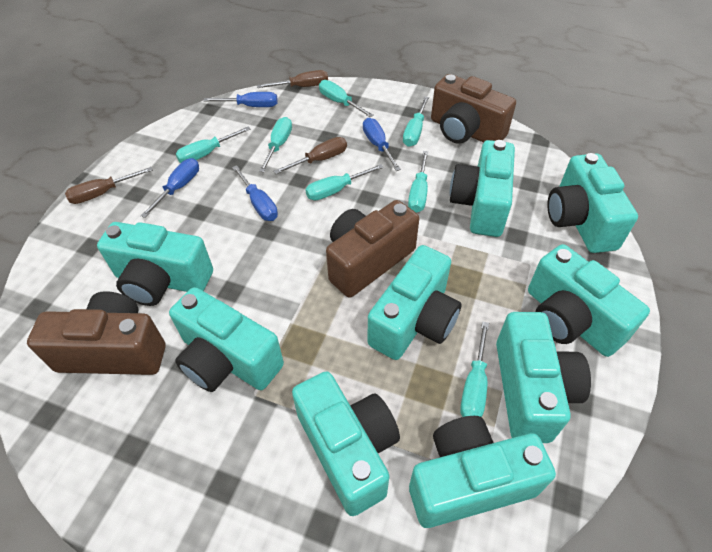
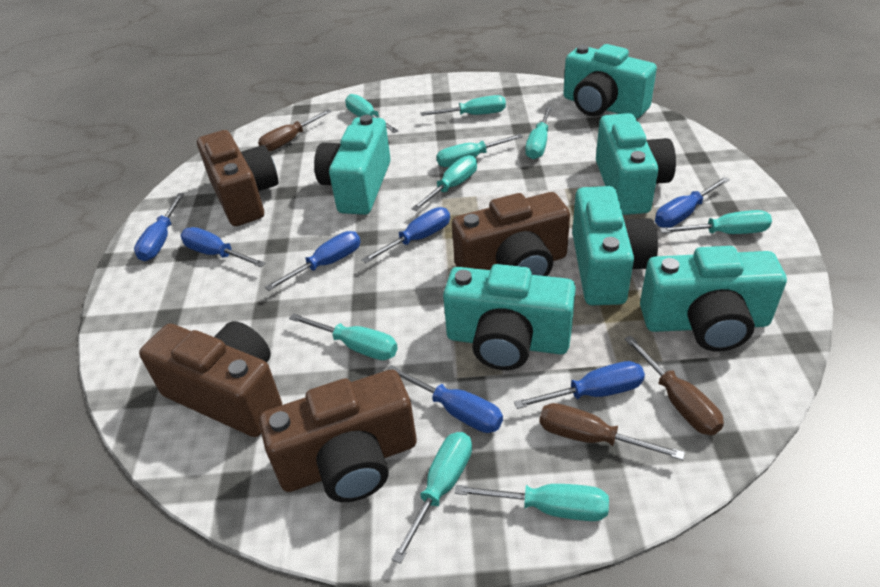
blue screwdriver: [141,158,199,218] [203,92,277,107] [232,165,278,221] [363,118,401,171] = 4 -> [134,193,184,261] [180,227,265,267] [265,231,361,291] [361,207,450,263] [387,365,503,433] [514,361,645,409] [655,177,730,228] = 7
brown camera: [27,291,166,375] [326,200,419,298] [431,74,516,144] = 3 -> [139,321,282,437] [197,130,279,226] [259,369,417,502] [452,192,570,276] = 4
turquoise camera: [97,222,213,306] [169,287,284,392] [292,371,400,516] [367,245,462,360] [409,416,556,528] [450,140,515,237] [496,312,591,443] [528,244,650,357] [547,153,638,253] = 9 -> [314,115,391,215] [443,264,576,370] [563,44,657,119] [572,186,658,305] [596,113,676,215] [640,246,787,352] = 6
turquoise screwdriver: [176,127,250,163] [259,117,292,172] [305,164,384,201] [319,80,374,118] [403,97,429,147] [408,151,429,213] [460,321,489,417] = 7 -> [289,313,398,360] [345,94,398,133] [392,432,472,564] [411,155,477,211] [421,95,506,116] [436,134,523,167] [455,484,609,521] [525,106,552,159] [660,210,772,234] = 9

